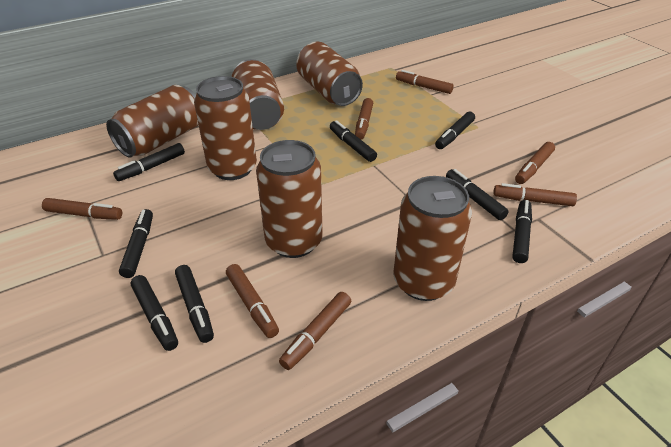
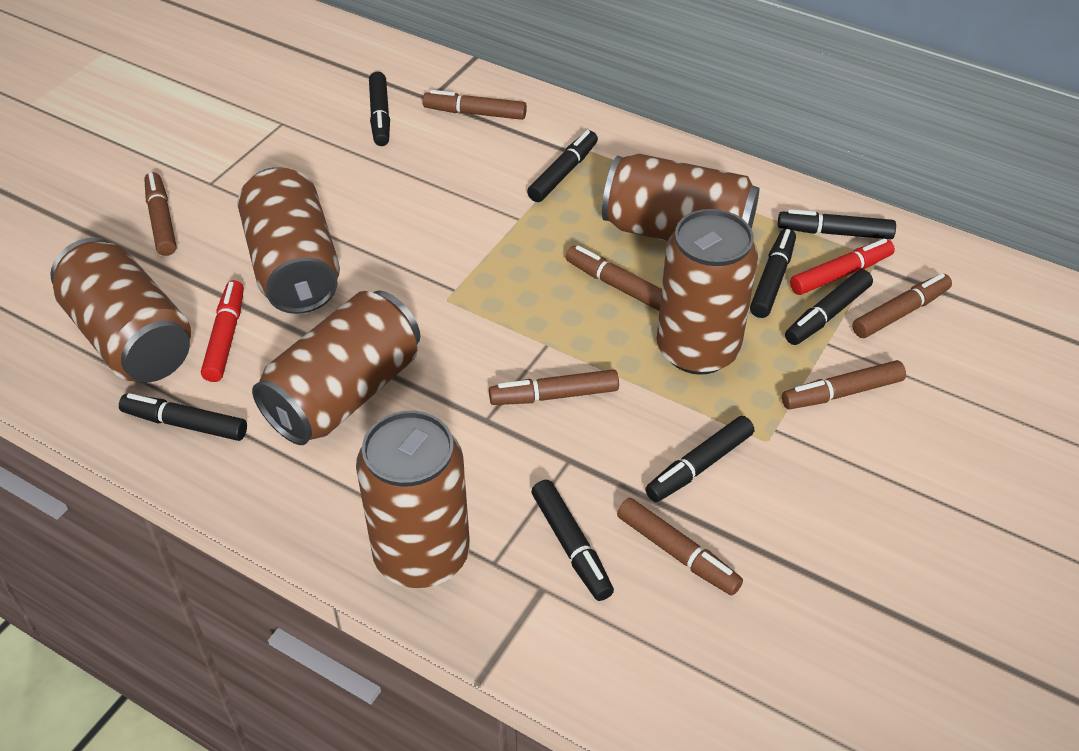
red marker: none = 0 -> [201,280,244,382] [790,239,895,295] = 2

